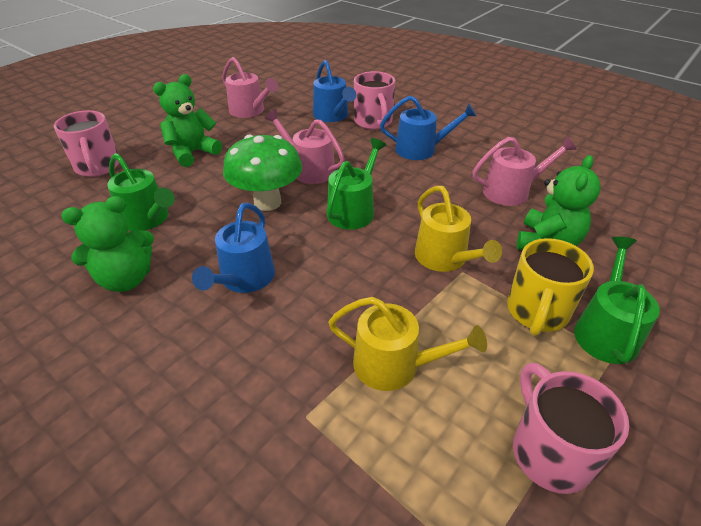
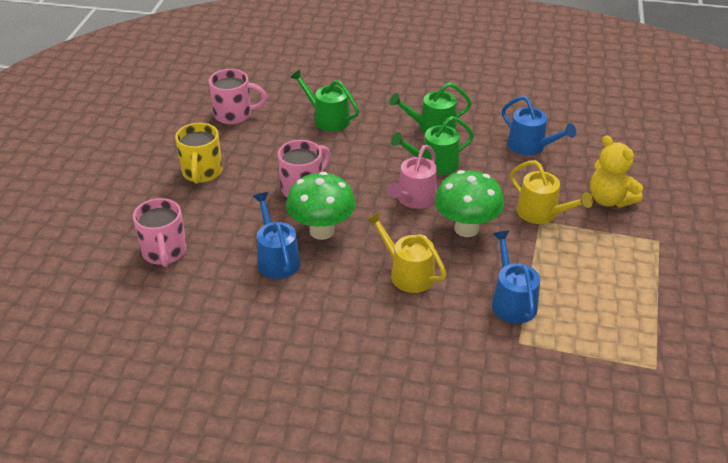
green mushroom: [223,135,302,211] = 1 -> [286,172,355,240] [435,170,504,237] = 2
green teddy bear: [61,196,154,292] [153,74,222,167] [517,155,601,250] = 3 -> none = 0
pink watering can: [222,57,278,118] [264,109,345,184] [472,136,577,206] = 3 -> [387,145,437,209] = 1
yellow teddy bear: none = 0 -> [590,135,643,207] = 1

